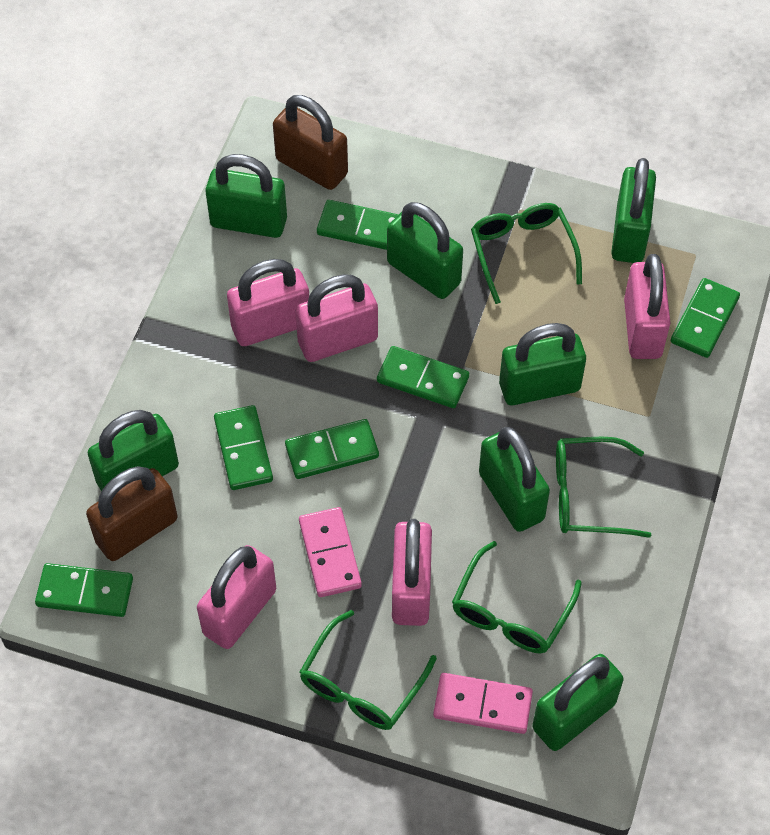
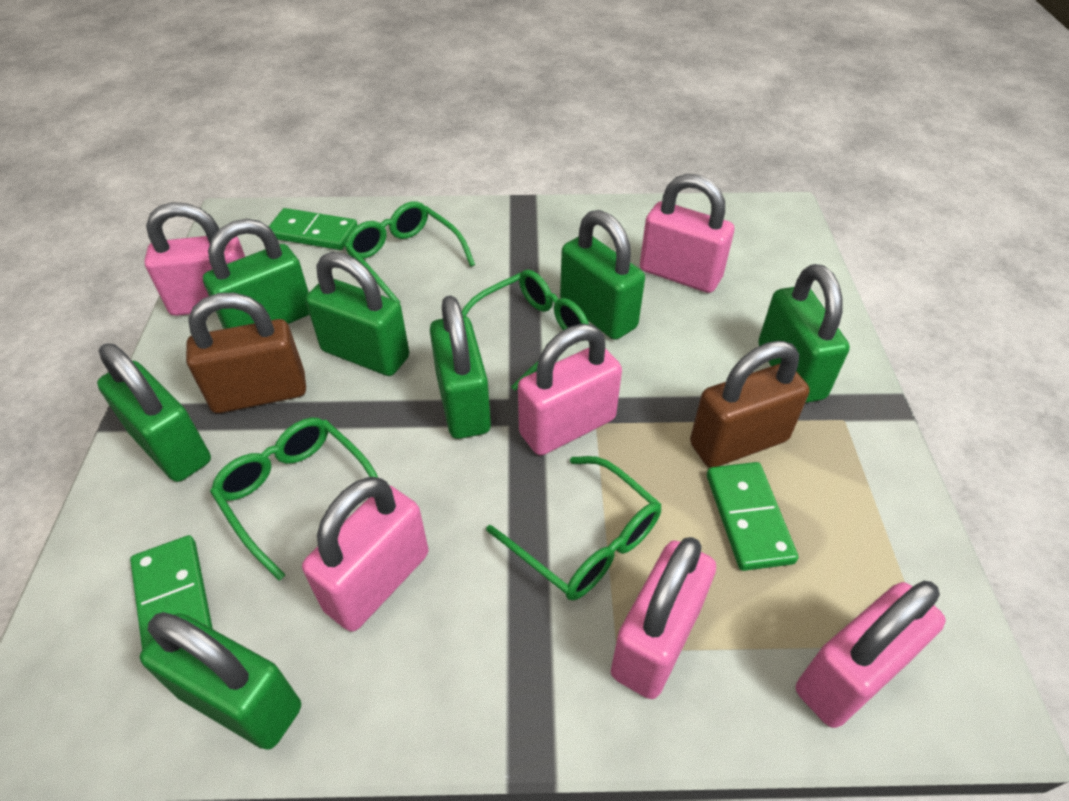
green domino: [35,563,133,617] [214,405,273,490] [285,419,379,479] [317,200,399,250] [377,346,469,408] [671,278,740,358] = 6 -> [130,535,213,650] [268,208,358,250] [707,462,798,571] = 3
pink domino: [299,507,362,597] [433,673,533,734] = 2 -> none = 0
pink padlock: [197,545,276,649] [227,259,309,346] [295,274,378,362] [392,519,432,626] [624,254,670,359] = 5 -> [144,202,245,316] [302,477,428,632] [518,324,622,455] [611,537,716,699] [640,174,734,293] [796,581,946,728] = 6

